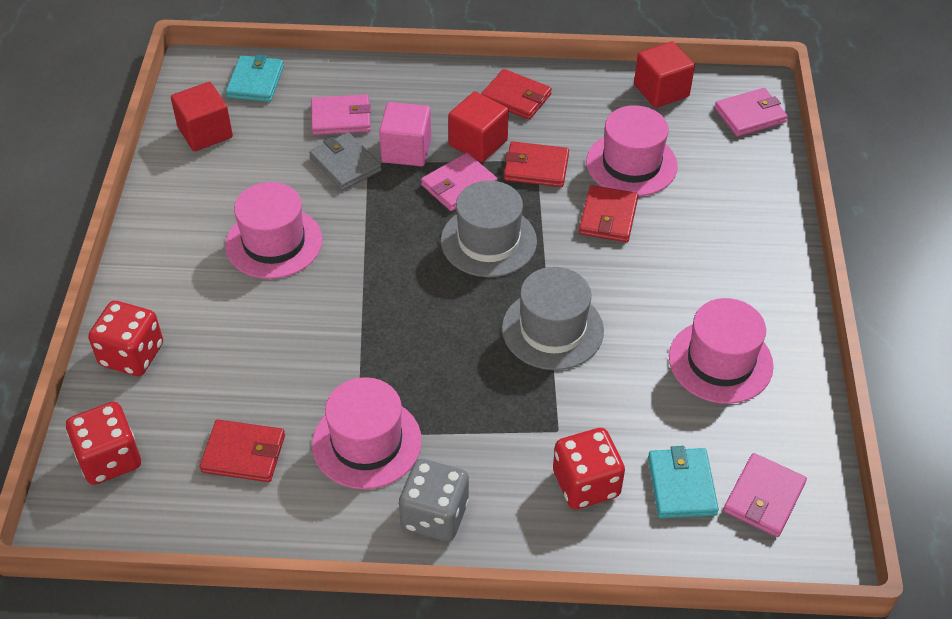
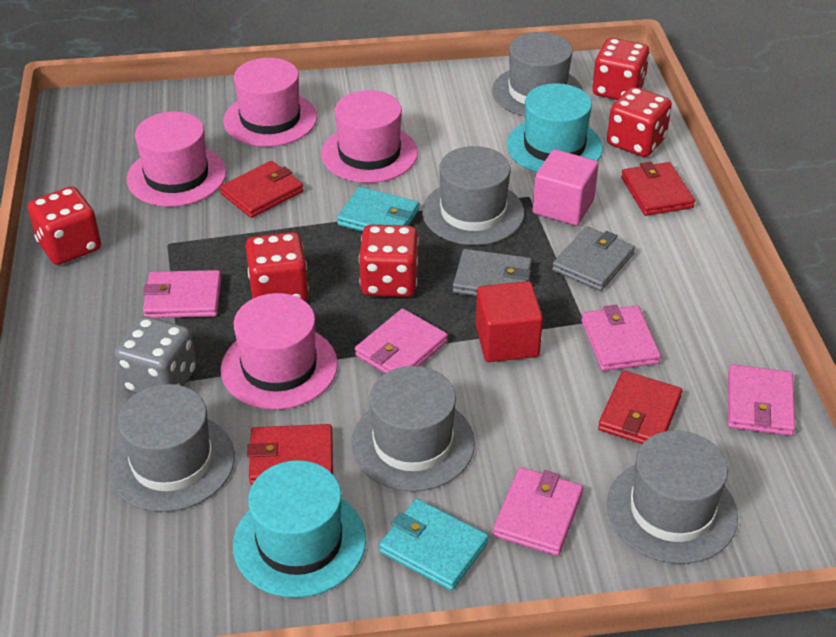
grey hat: [441,180,537,277] [502,267,604,370] = 2 -> [108,384,235,512] [351,366,475,491] [422,146,524,245] [492,32,583,116] [607,430,738,564] = 5
grey wallet: [309,132,382,190] = 1 -> [453,249,532,296] [552,227,635,291] = 2
pink wallet: [311,94,371,135] [421,153,497,211] [714,88,788,137] [723,453,807,537] = 4 -> [143,270,221,318] [355,308,448,373] [493,467,583,556] [582,305,661,371] [728,364,795,436] = 5
red cube: [171,82,233,151] [448,91,509,162] [634,41,695,108] = 3 -> [476,281,543,362] = 1
red dice: [66,402,141,485] [88,301,163,376] [553,428,625,509] = 3 -> [28,186,101,265] [246,232,309,301] [359,225,419,297] [592,38,649,100] [607,87,672,157] = 5
turquoise hat: none = 0 -> [233,460,366,598] [506,83,603,172] = 2

